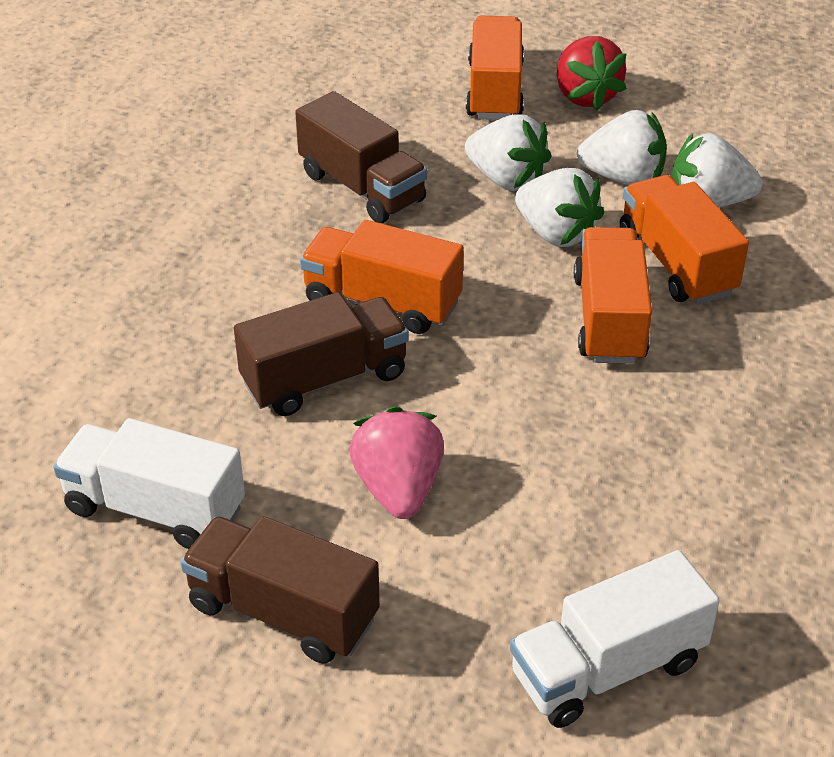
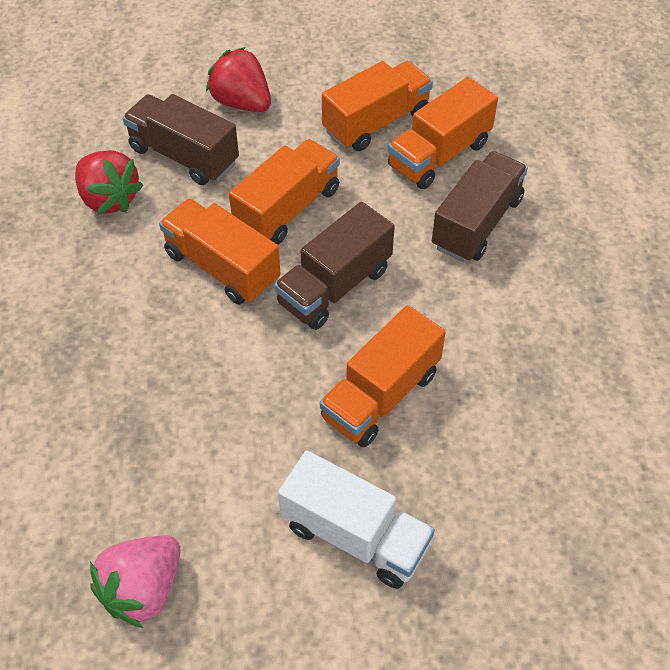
orange truck: [300,220,464,334] [466,16,524,120] [574,227,652,364] [620,175,749,305] = 4 -> [159,199,281,305] [229,139,340,245] [320,305,446,447] [322,61,433,151] [388,77,498,189] = 5
red strawberry: [557,36,627,111] = 1 -> [75,150,144,214] [206,47,271,112] = 2
white strawberry: [465,114,551,191] [515,168,604,247] [577,110,667,185] [672,133,763,207] = 4 -> none = 0
white truck: [53,418,245,549] [510,550,720,728] = 2 -> [278,450,435,589] = 1

